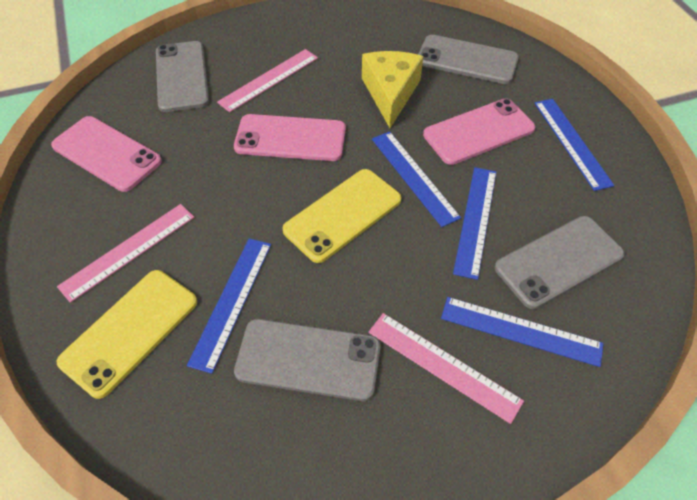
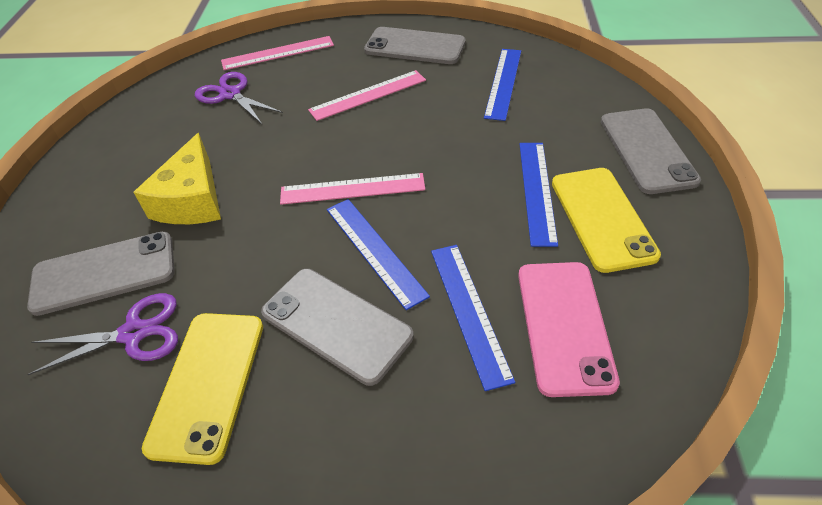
blue ruler: [187,238,271,374] [372,131,461,227] [441,297,604,367] [453,167,496,280] [534,99,614,191] = 5 -> [327,199,430,310] [431,245,515,391] [484,49,521,121] [520,143,558,247] = 4
pink phone: [51,116,162,192] [234,114,346,161] [423,99,535,165] = 3 -> [518,262,620,397] = 1
purple scissors: none = 0 -> [27,293,178,375] [195,72,283,124] = 2

